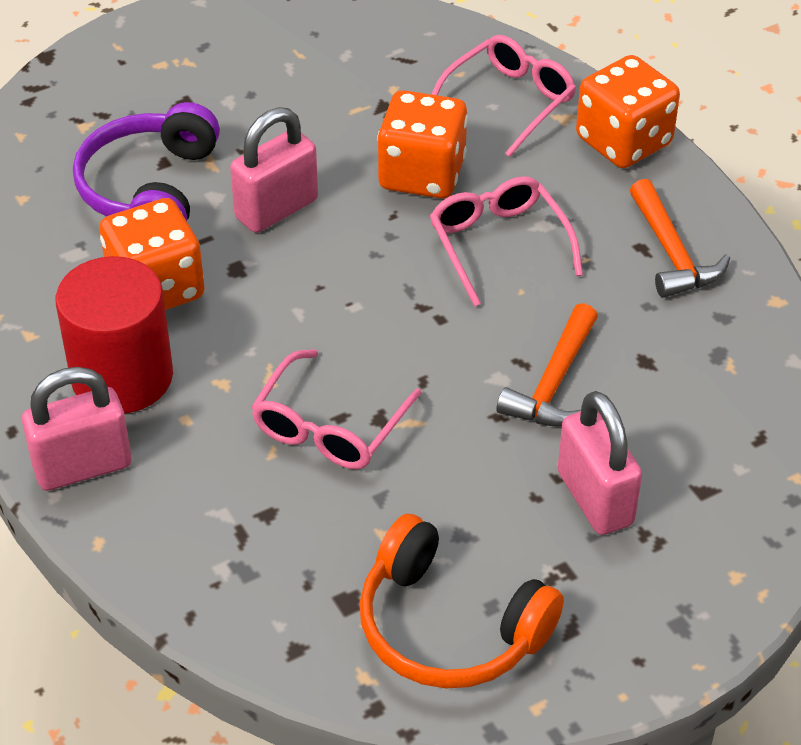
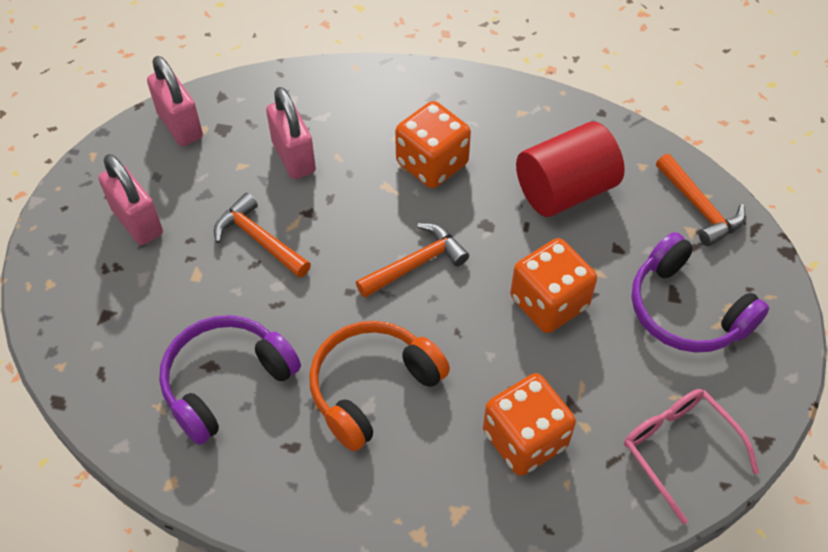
orange hammer: [497,303,598,427] [630,179,730,298] = 2 -> [214,193,311,278] [356,223,469,298] [656,154,745,246] = 3
pink glasses: [251,349,422,469] [430,176,583,306] [432,35,576,157] = 3 -> [624,389,759,525] = 1
purple headphones: [73,102,220,221] = 1 -> [159,315,301,445] [632,232,769,353] = 2

